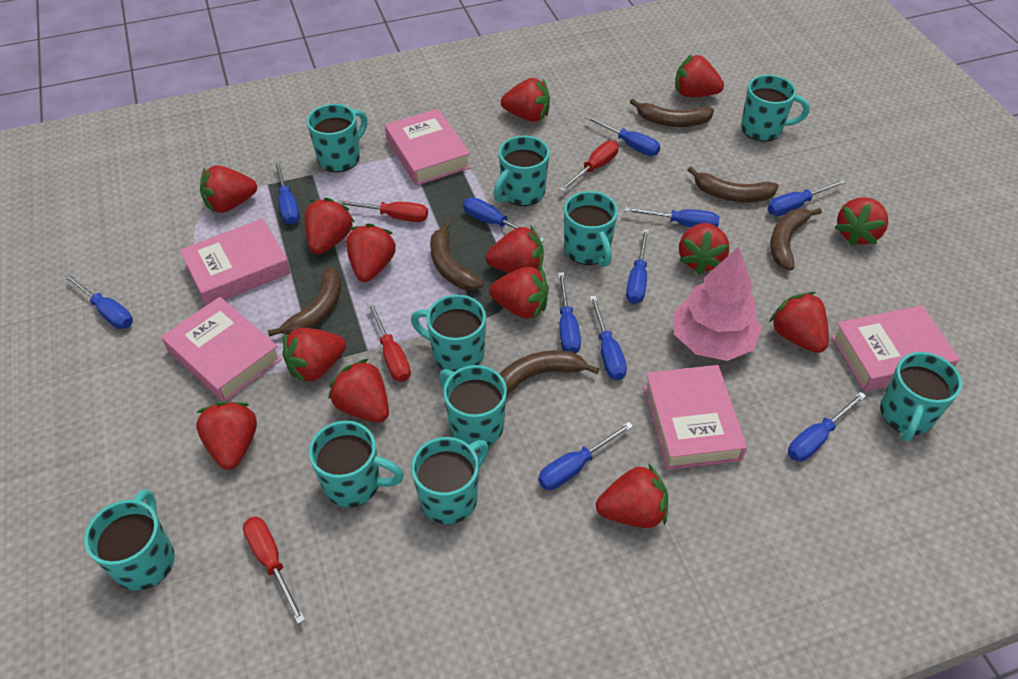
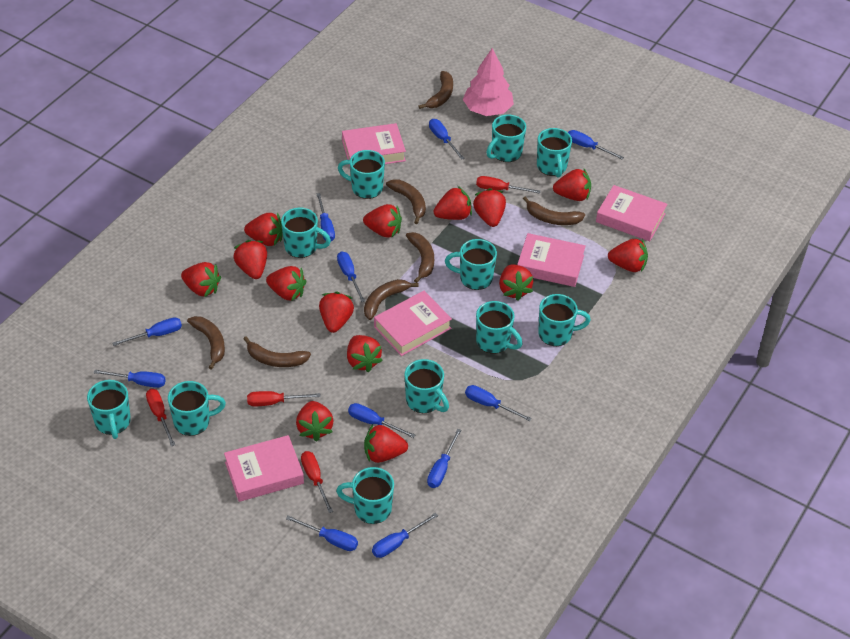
brown banana: [267,267,341,337] [430,220,484,290] [500,350,599,394] [630,98,714,127] [688,167,779,202] [770,208,822,271] = 6 -> [187,316,225,370] [243,336,311,367] [364,279,419,320] [386,180,426,224] [406,232,434,283] [418,71,453,109] [523,196,585,225] = 7
turquoise mug: [84,489,175,591] [307,104,367,172] [309,421,404,507] [411,294,486,372] [411,437,489,524] [439,365,507,446] [493,135,550,206] [564,191,618,267] [741,75,810,141] [880,352,962,441] = 10 -> [87,380,131,439] [168,381,226,436] [281,208,331,258] [336,467,394,524] [338,150,385,199] [405,359,449,413] [445,239,497,290] [476,301,522,354] [486,115,526,162] [537,128,572,178] [538,294,591,346] = 11

